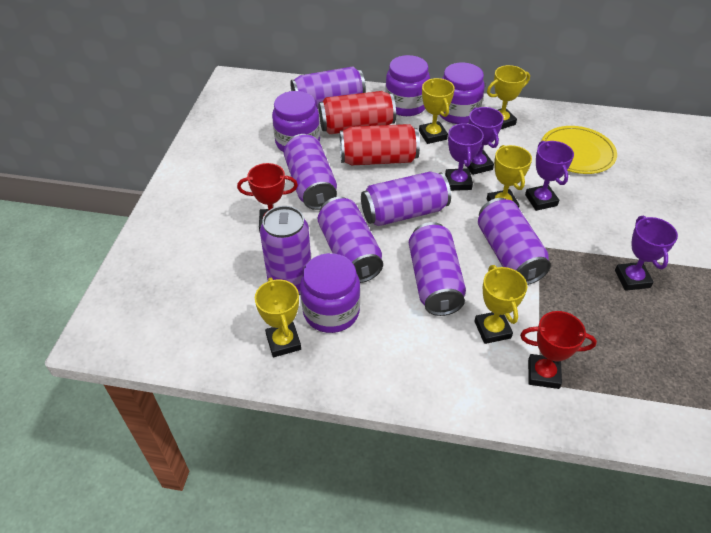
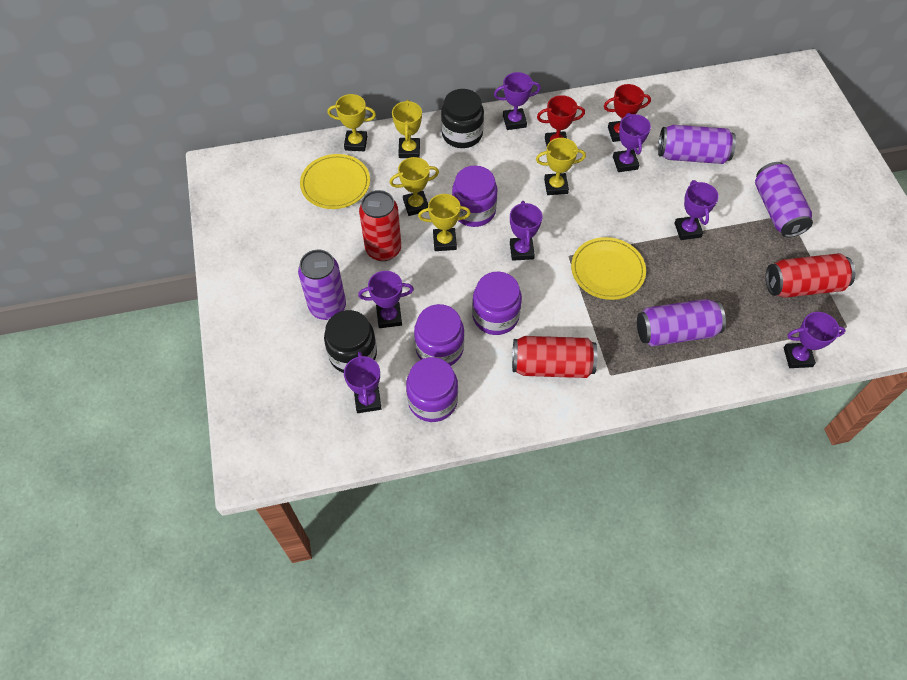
black jar: none = 0 -> [324,310,377,373] [441,89,484,148] = 2
purple can: [260,206,311,295] [284,134,337,210] [290,67,366,109] [318,197,383,283] [361,172,451,226] [409,222,466,316] [478,198,551,285] = 7 -> [298,250,346,320] [637,299,726,346] [658,125,736,164] [755,162,813,237] = 4
purple trophy: [445,123,484,191] [467,107,504,175] [525,141,574,211] [615,216,678,291] = 4 -> [344,351,382,413] [358,271,414,328] [494,72,541,130] [510,201,542,261] [613,113,651,172] [674,180,719,240] [784,312,846,368] = 7
red can: [319,91,396,134] [340,124,420,165] = 2 -> [359,190,401,261] [512,336,597,378] [766,253,855,298] = 3
yellow plate: [541,126,617,174] = 1 -> [300,154,370,209] [571,237,646,300] = 2

